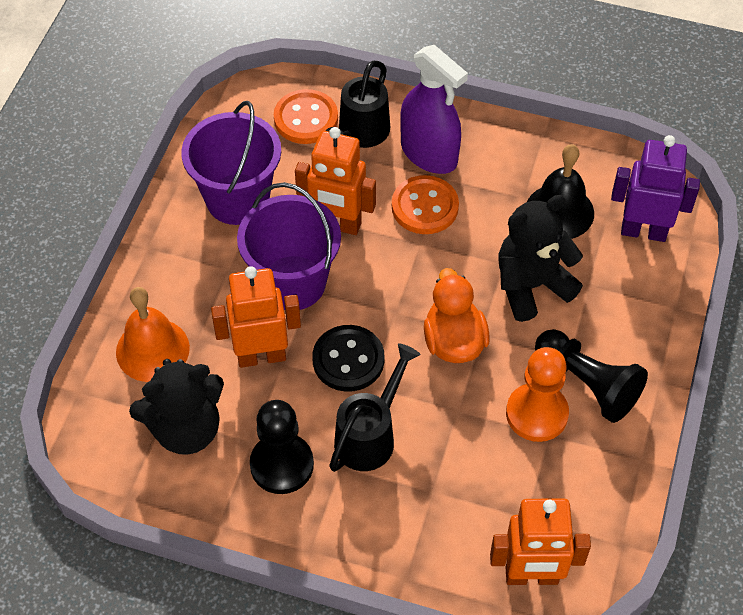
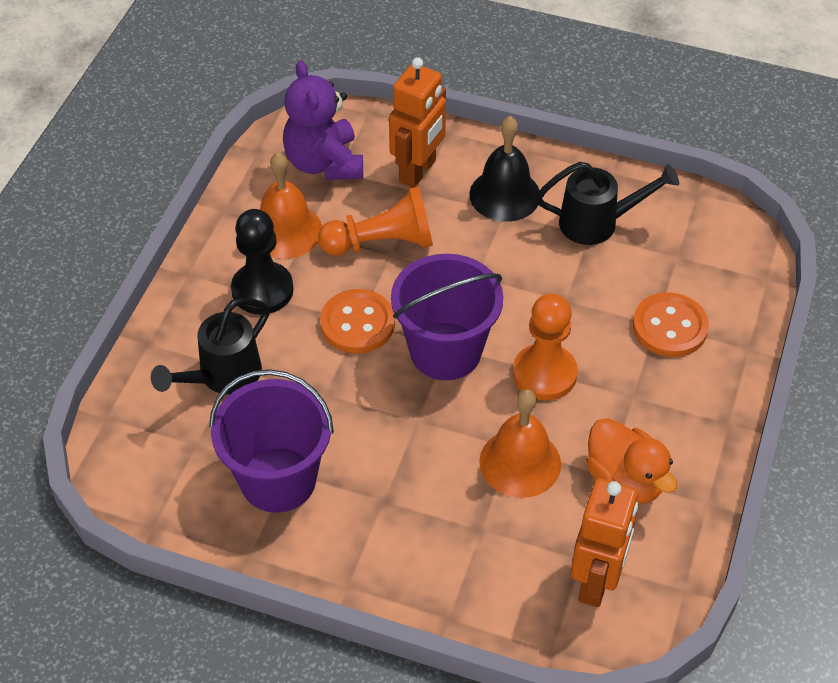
black button: [312,325,384,392] = 1 -> none = 0
black pawn: [250,400,314,494] [535,329,648,423] = 2 -> [231,209,294,315] = 1
black teddy bear: [129,359,224,455] [498,195,583,322] = 2 -> none = 0
orange bell: [116,287,190,382] = 1 -> [260,153,322,259] [479,389,561,498] = 2
orange pawn: [506,347,569,442] = 1 -> [318,186,433,256] [513,294,578,400] = 2
orange robot: [211,266,301,368] [295,127,376,235] [490,498,591,585] = 3 -> [389,57,446,188] [571,478,638,607] = 2
purple robot: [611,135,700,242] = 1 -> none = 0
purple spray bottle: [400,45,468,174] = 1 -> none = 0
purple teddy bear: none = 0 -> [283,61,363,180] = 1

